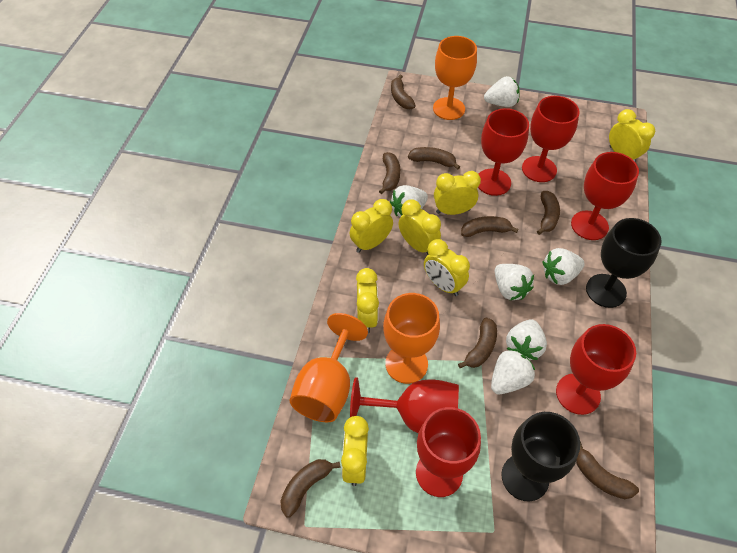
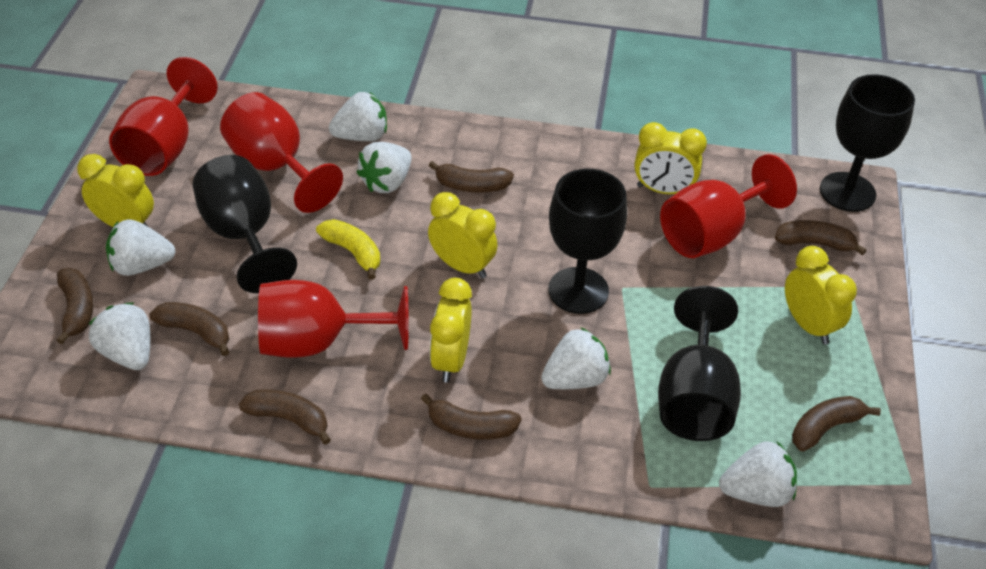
black goblet: [502,412,580,501] [586,218,662,308] = 2 -> [192,155,297,293] [548,169,627,314] [658,286,741,441] [820,74,915,212] = 4
brown banana: [280,459,341,518] [379,152,400,194] [391,75,416,109] [408,147,460,170] [458,317,497,368] [461,216,519,237] [537,191,560,235] [576,441,639,499] = 8 -> [56,268,93,345] [149,302,229,356] [239,389,331,445] [421,394,522,440] [428,161,514,193] [775,220,867,256] [792,396,881,452] = 7
orange goblet: [290,313,368,422] [383,293,440,384] [433,36,477,120] = 3 -> none = 0
red goblet: [350,377,459,433] [416,407,481,497] [478,108,529,196] [522,96,579,182] [556,324,636,415] [571,152,639,240] = 6 -> [109,57,218,176] [220,92,343,213] [258,280,409,358] [660,154,797,258] = 4
yellow banana: none = 0 -> [316,219,380,280] = 1
yellow clock: [341,416,369,486] [350,199,393,253] [356,268,379,333] [399,199,441,254] [424,239,470,296] [434,171,481,215] [609,109,655,163] = 7 -> [77,154,154,227] [428,192,498,278] [430,278,472,383] [634,122,707,194] [785,246,857,344] = 5

